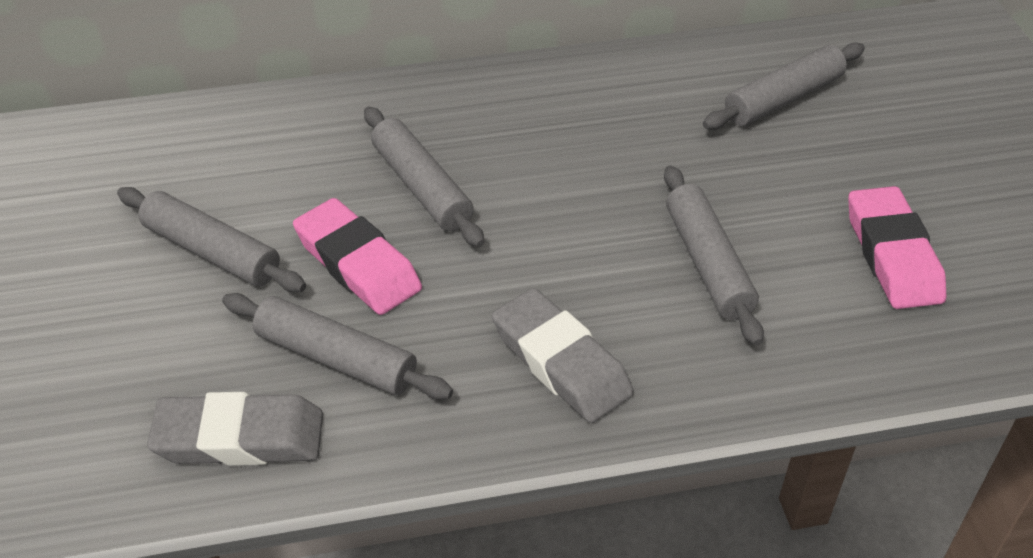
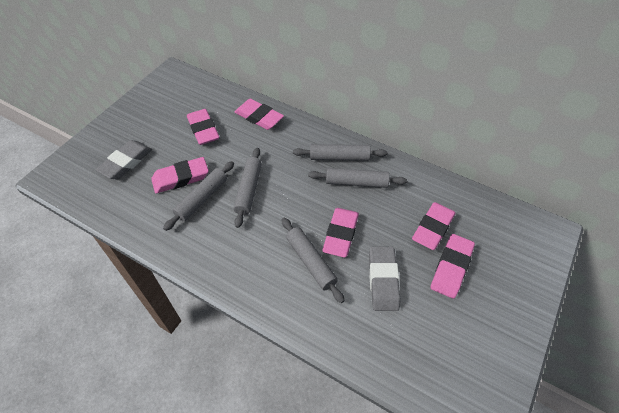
pink eraser: [293,198,422,315] [848,186,946,309] = 2 -> [151,157,209,193] [187,109,220,145] [235,99,284,130] [322,208,359,258] [412,202,456,250] [431,234,475,299] = 6

